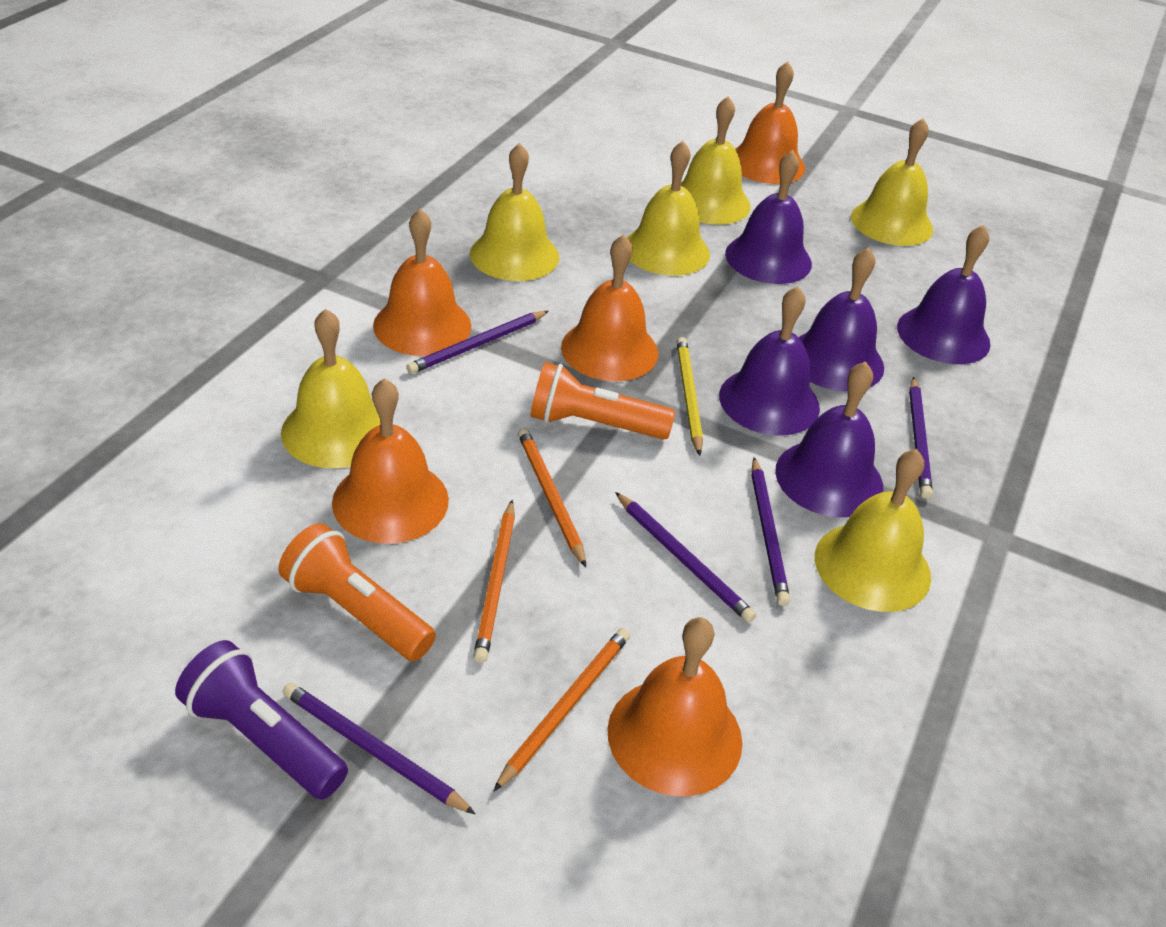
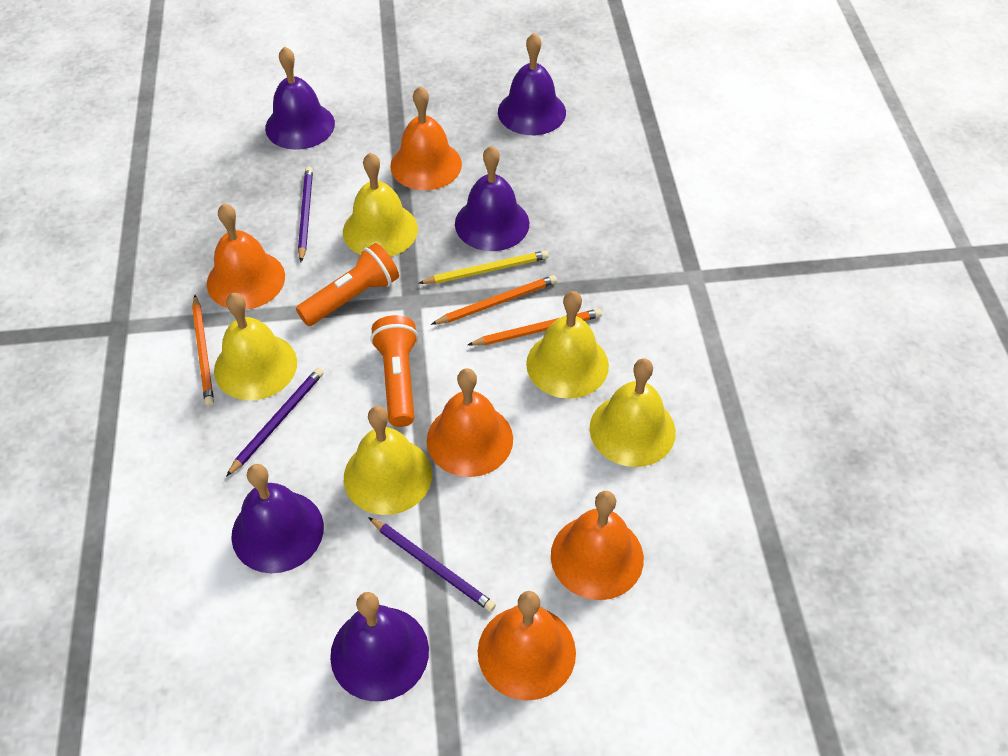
purple flashlight: [175,640,348,800] = 1 -> none = 0
purple pencil: [282,683,475,814] [406,311,549,374] [615,492,756,623] [751,457,790,606] [909,377,933,499] = 5 -> [226,368,324,477] [298,166,313,262] [368,517,496,612] = 3
yellow bell: [281,309,381,468] [470,143,559,281] [627,141,710,276] [681,96,751,225] [815,449,931,612] [851,118,933,246] = 6 -> [214,293,297,400] [343,153,418,257] [344,406,432,515] [526,291,609,399] [590,359,676,467] = 5

